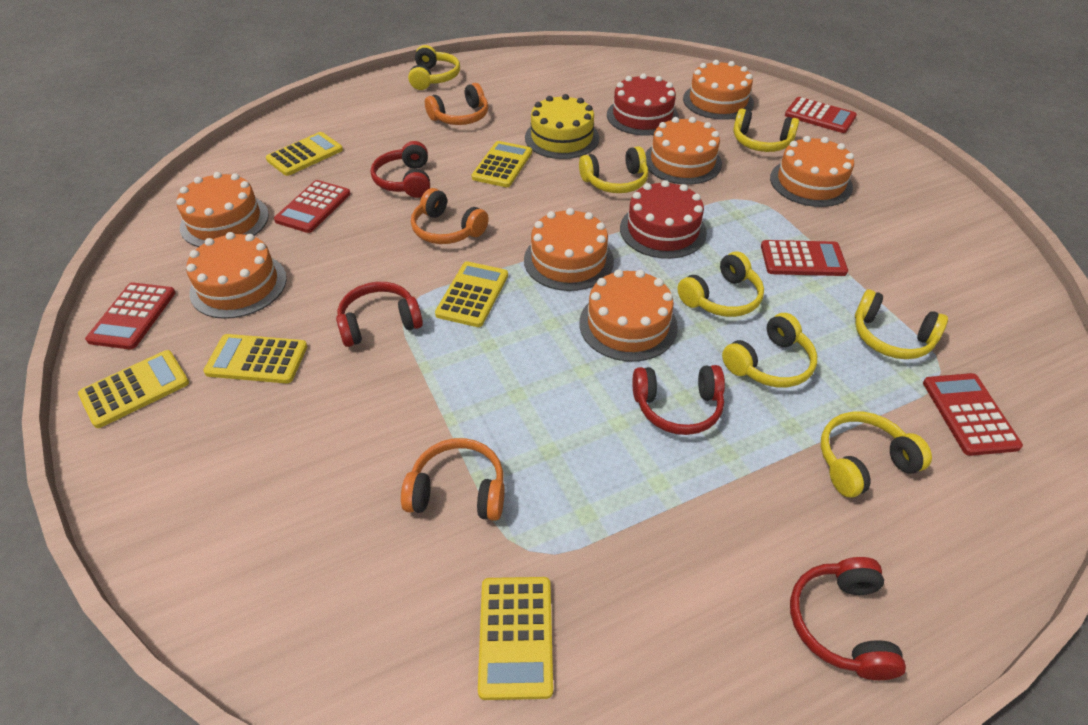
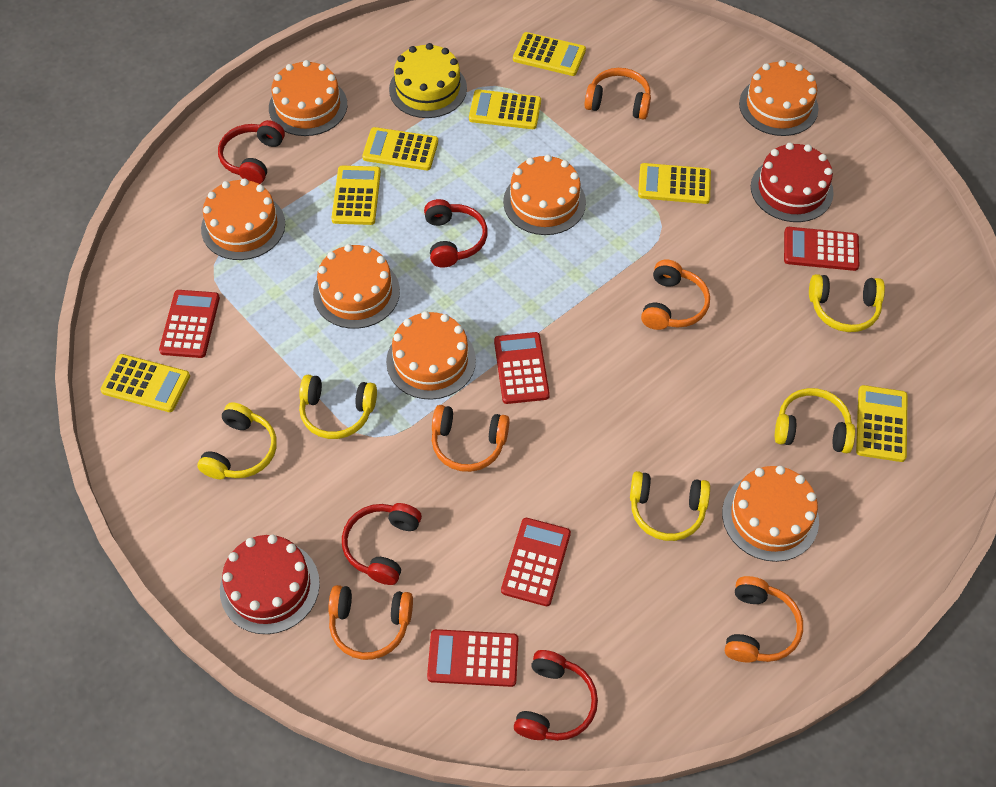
orange headphones: [401,438,505,521] [411,188,489,244] [425,83,489,125] = 3 -> [328,585,413,660] [432,405,510,472] [585,68,651,120] [641,260,710,330] [725,576,803,662] = 5
yellow calculator: [78,350,189,428] [203,334,307,383] [266,132,343,176] [435,261,508,327] [471,141,532,187] [478,577,553,700] = 6 -> [100,354,190,412] [331,166,381,225] [362,127,438,170] [469,89,541,129] [513,32,586,76] [638,163,711,204] [856,385,908,462] = 7
yellow headphones: [408,45,460,90] [579,146,648,193] [677,251,764,317] [722,313,817,388] [733,109,799,152] [821,411,932,498] [855,290,948,359] = 7 -> [197,402,277,479] [299,375,377,439] [630,471,710,541] [775,388,855,453] [809,274,885,332] = 5

